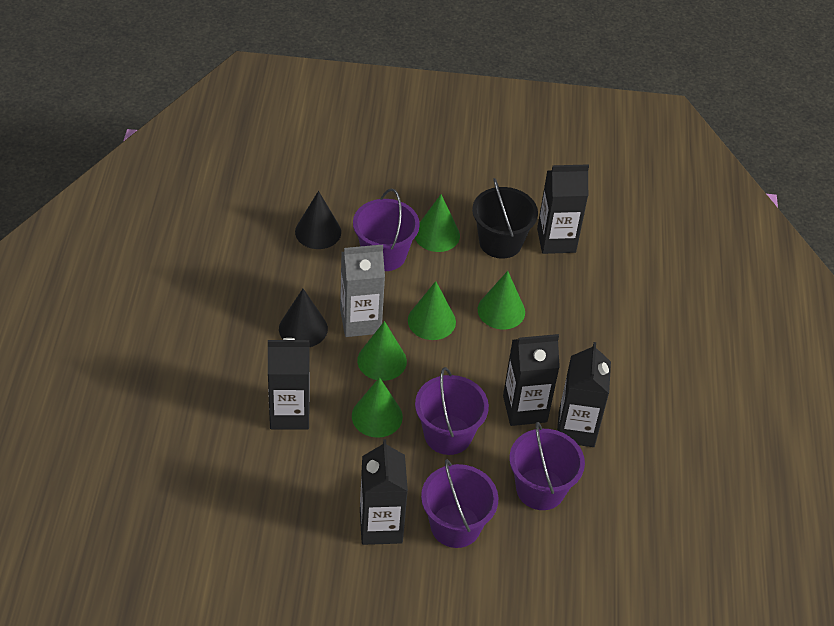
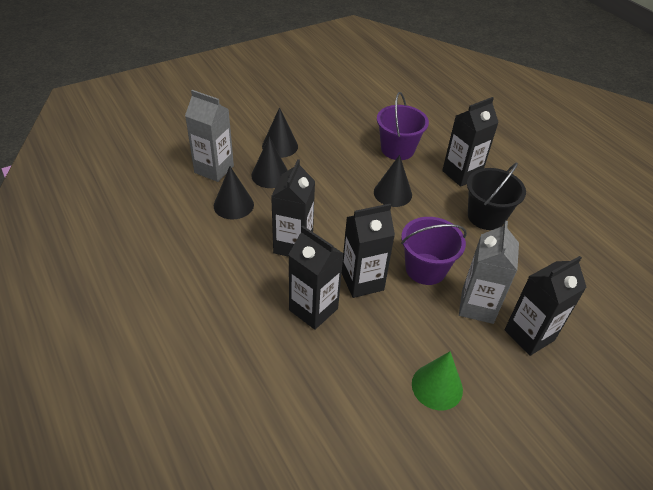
black cone: [279,289,328,347] [295,191,341,249] = 2 -> [214,166,254,219] [251,137,288,188] [262,107,298,158] [374,155,412,207] = 4
green cone: [352,377,403,438] [357,321,407,381] [408,281,456,340] [415,194,460,252] [478,271,525,330] = 5 -> [412,351,463,410] = 1
grey carton: [340,245,385,337] = 1 -> [185,90,234,182] [459,221,519,324] = 2
purple bucket: [353,189,420,271] [415,367,489,455] [421,459,498,548] [509,422,585,510] = 4 -> [377,92,429,160] [401,217,467,285] = 2

